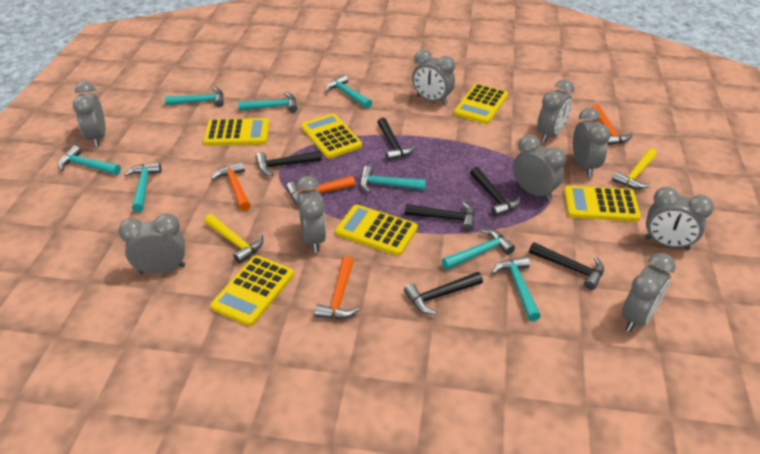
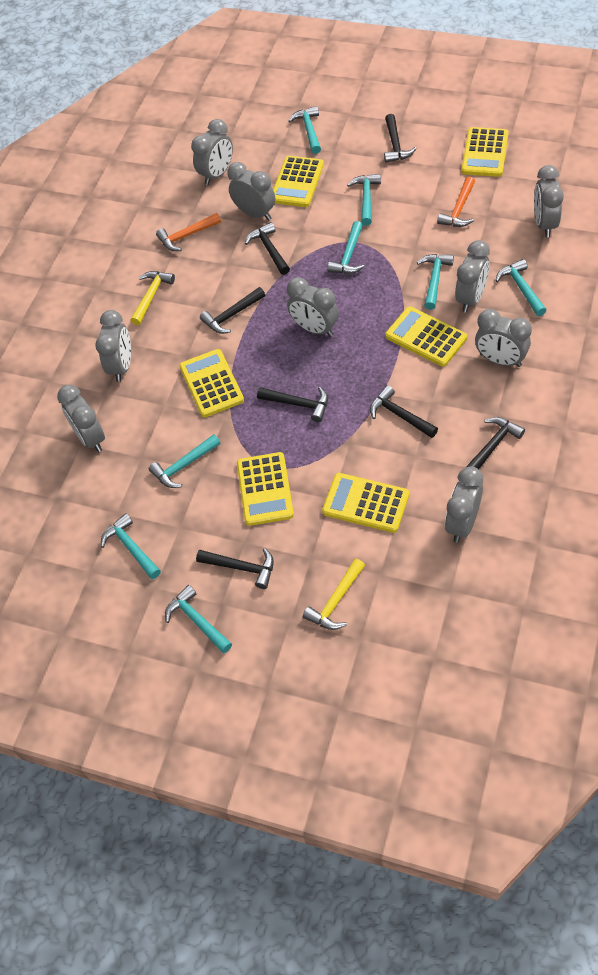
black hammer: [256,151,322,176] [377,117,416,161] [404,272,483,315] [405,202,475,232] [470,167,521,217] [529,242,604,290] = 6 -> [196,548,274,589] [200,287,265,334] [245,222,290,275] [257,387,328,422] [370,385,438,438] [384,114,417,163] [466,417,525,469] = 7
orange hammer: [211,162,251,211] [286,176,355,205] [315,256,359,319] [592,104,633,146] = 4 -> [156,213,221,251] [437,176,475,227] = 2

